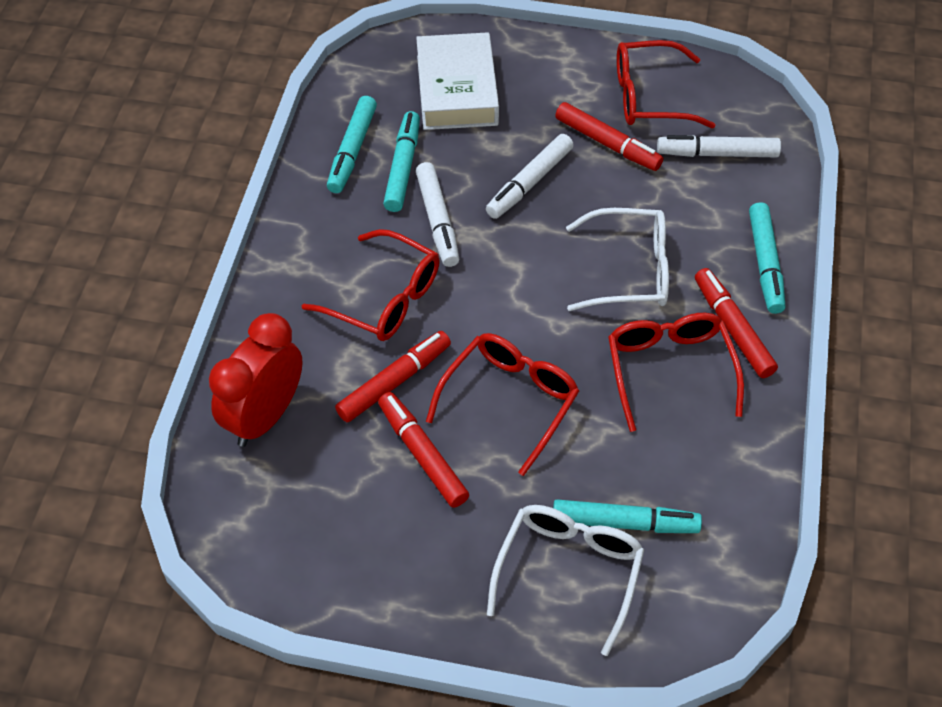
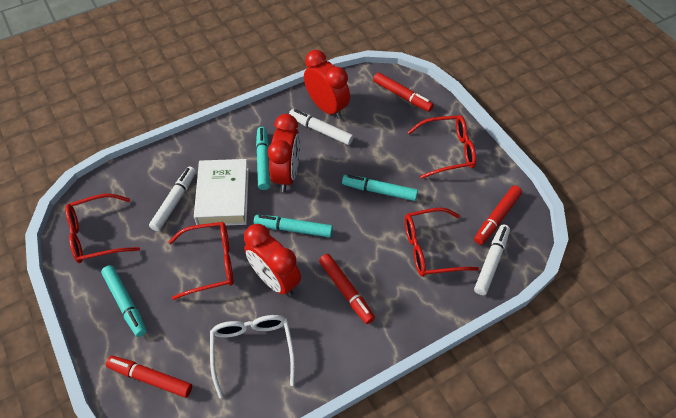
red clock: [209,313,303,447] = 1 -> [244,224,301,296] [268,114,300,192] [304,50,350,119] = 3
white glasses: [487,505,644,656] [566,208,669,311] = 2 -> [210,315,295,398] = 1

